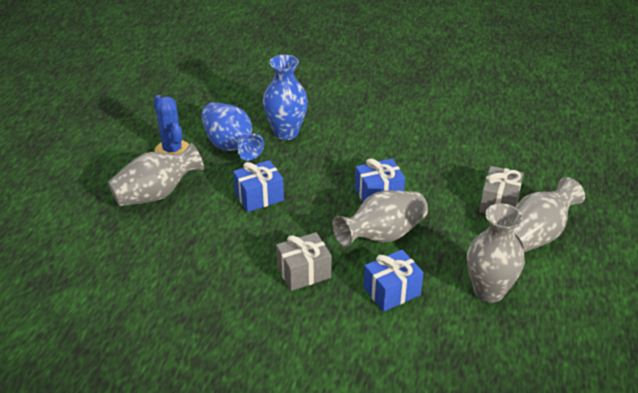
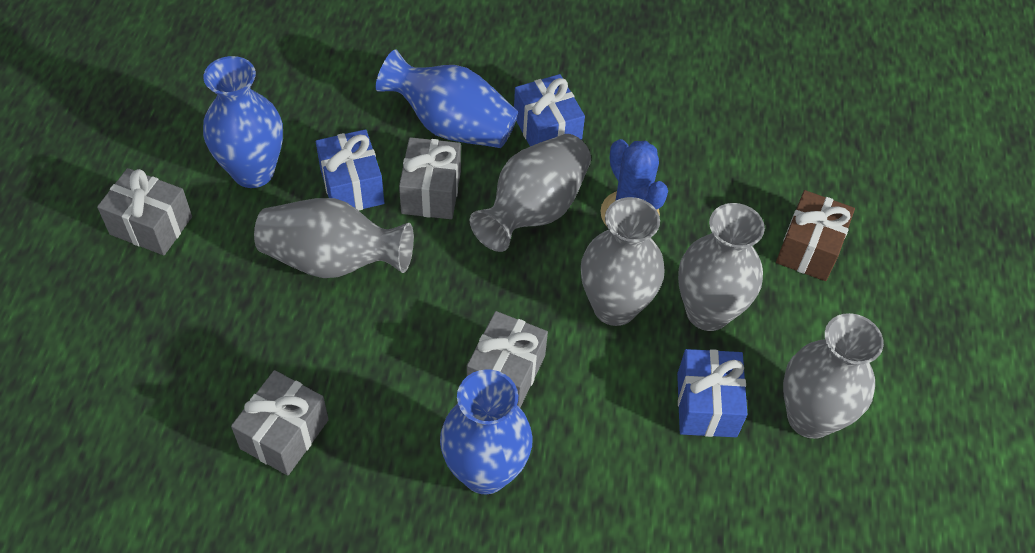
blue vase: [201,102,264,161] [263,55,308,140] = 2 -> [203,56,283,188] [376,49,518,148] [440,369,533,495] = 3
brown gift: none = 0 -> [776,190,855,281] = 1
grey gift: [276,232,331,291] [479,166,524,213] = 2 -> [97,168,192,255] [231,370,329,476] [399,137,461,219] [467,311,548,407] = 4
grey vase: [108,143,204,206] [333,190,428,248] [467,203,525,303] [513,177,585,252] = 4 -> [254,198,414,278] [470,134,591,252] [581,197,665,326] [678,203,765,331] [783,313,884,439] = 5

